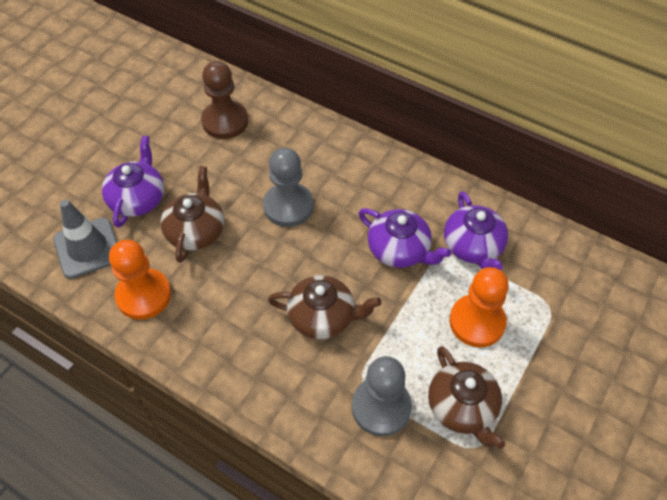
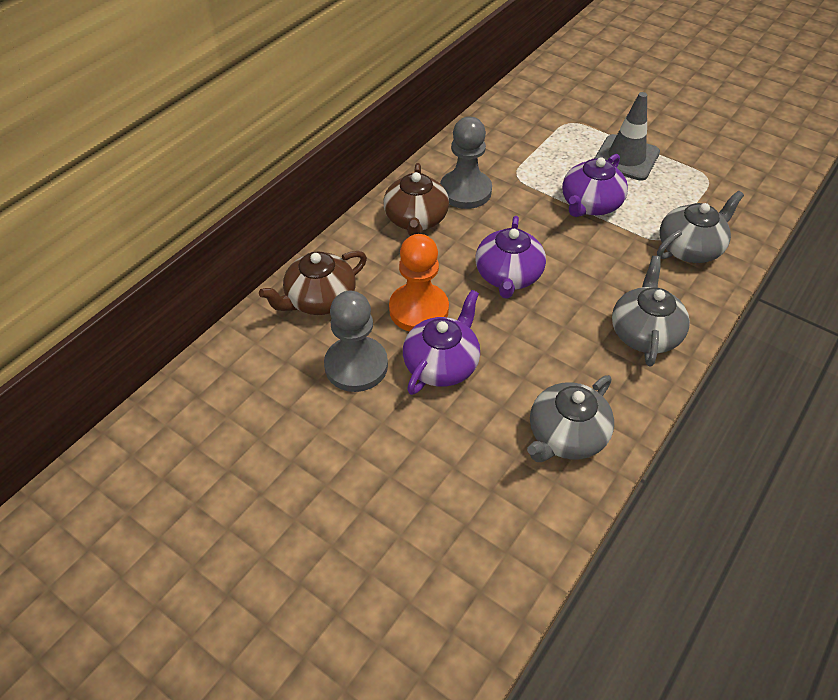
brown pawn: [201,61,248,139] = 1 -> none = 0
brown teapot: [161,166,224,263] [268,275,381,339] [428,346,505,449] = 3 -> [259,251,367,315] [383,163,449,236] = 2
grey teapot: none = 0 -> [527,375,614,462] [612,256,690,367] [657,191,744,263] = 3
orange pawn: [109,240,171,320] [449,267,509,347] = 2 -> [389,234,449,332] = 1

